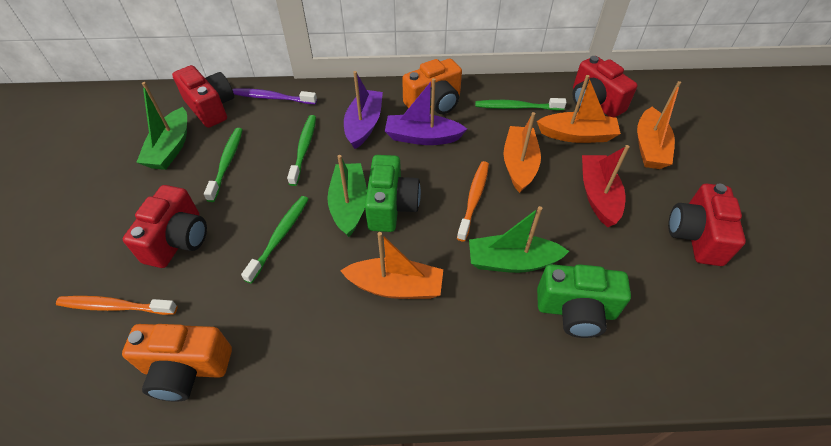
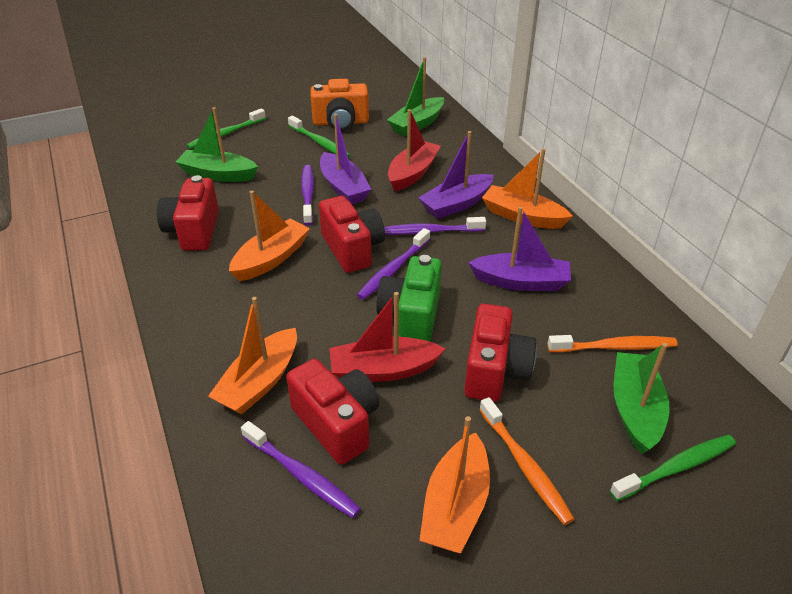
green camera: [365,155,421,232] [537,264,631,338] = 2 -> [376,255,442,341] = 1
green toothbrush: [204,128,243,202] [241,196,308,284] [287,115,316,186] [475,98,567,111] = 4 -> [187,108,266,149] [288,116,351,158] [610,434,736,501] = 3
orange camera: [122,324,232,402] [402,59,462,114] = 2 -> [311,79,369,131] = 1
purple boat: [344,71,383,149] [385,78,467,145] = 2 -> [320,114,371,204] [419,131,494,219] [468,206,571,291] = 3
purple toothbrush: [233,88,317,104] = 1 -> [241,421,361,518] [301,165,314,226] [357,228,430,300] [384,217,486,235] = 4
red boat: [582,145,630,227] = 1 -> [329,292,446,382] [388,109,441,191] = 2

